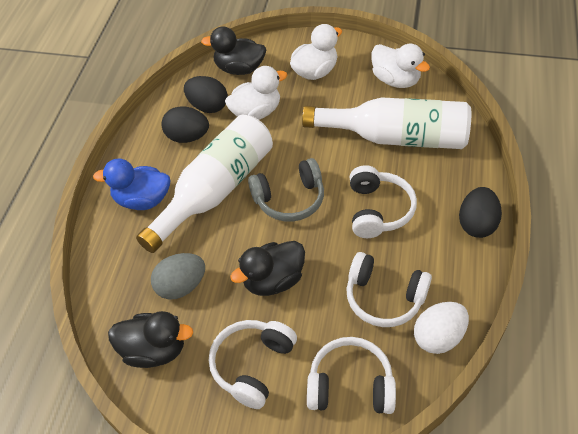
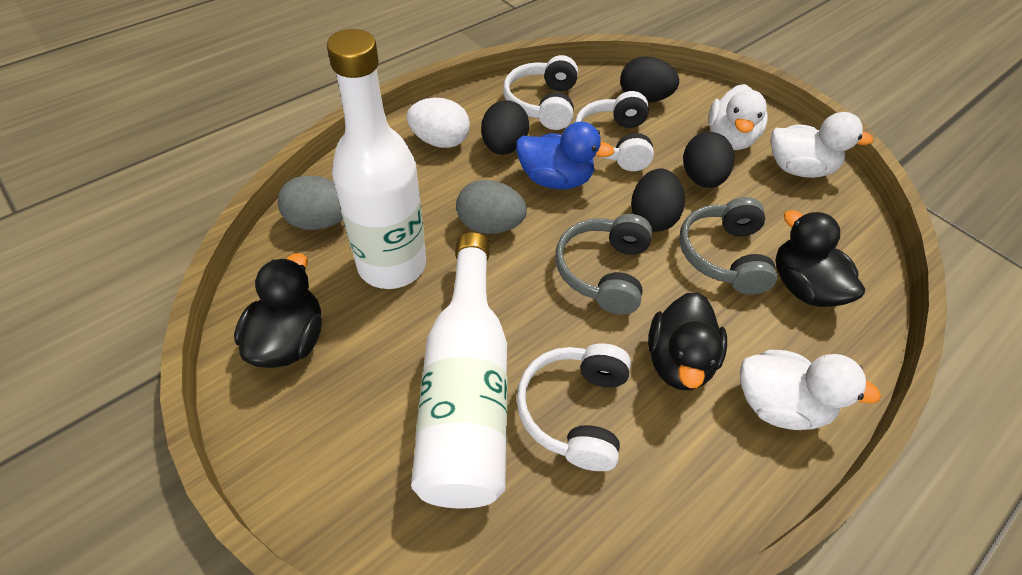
black egg: [161,107,209,143] [184,76,228,113] [459,187,502,238] = 3 -> [481,100,529,155] [620,56,679,102] [631,168,685,232] [683,132,734,188] = 4
grey egg: [151,253,205,299] = 1 -> [278,176,343,230] [456,180,527,234] = 2
grey headphones: [248,158,324,222] = 1 -> [555,214,652,315] [679,197,777,295] = 2
white headphones: [209,320,297,409] [307,337,396,414] [346,252,432,327] [350,165,417,238] = 4 -> [503,55,578,130] [516,343,631,471] [575,91,654,171] = 3

